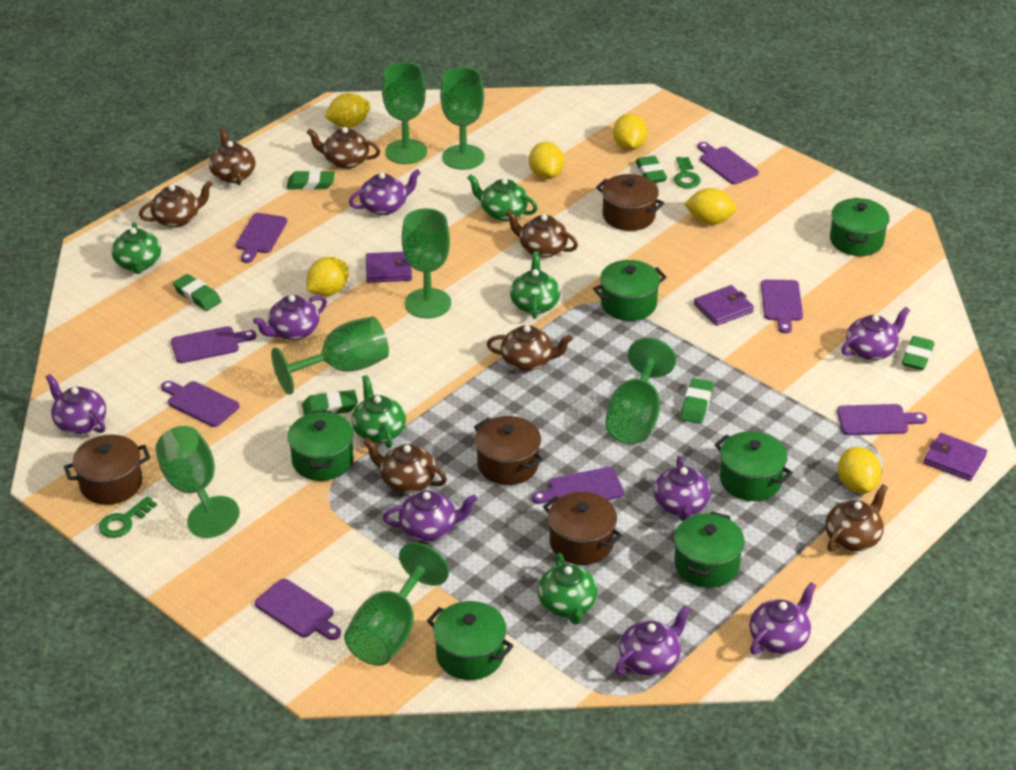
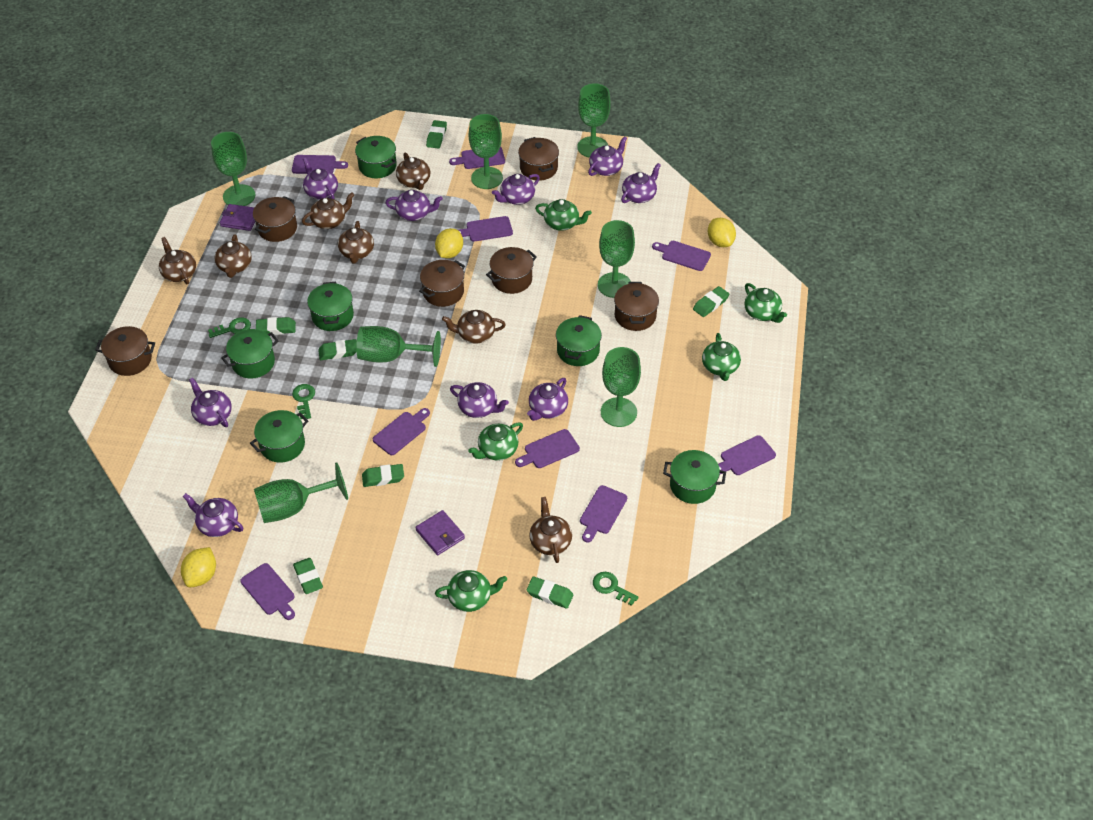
brown pot: [64,435,150,505] [474,416,543,485] [543,492,622,565] [596,174,664,231] = 4 -> [96,326,155,376] [253,196,297,242] [419,260,465,307] [486,247,537,294] [518,137,559,181] [614,282,659,331] = 6
green eraser: [173,274,221,311] [287,170,335,190] [302,390,358,416] [635,156,667,183] [680,378,714,424] [902,336,934,370] = 6 -> [256,317,296,335] [293,558,323,594] [318,339,357,360] [362,464,404,487] [426,120,447,149] [527,577,573,608] [693,286,729,317] = 7
green key: [99,496,157,538] [674,157,701,188] = 2 -> [208,317,251,338] [292,384,315,419] [593,572,639,606] = 3
purple cutting board: [161,381,240,427] [171,326,256,363] [236,213,287,263] [255,579,341,640] [532,467,624,504] [697,142,759,184] [761,280,803,334] [837,404,927,435] = 8 -> [240,563,295,620] [292,155,348,174] [373,408,430,455] [449,147,505,169] [458,216,513,242] [515,429,580,468] [580,485,627,543] [652,241,711,271] [718,435,776,475] = 9
purple teapot: [46,374,106,434] [253,295,327,340] [349,169,421,215] [383,491,478,541] [615,605,690,676] [654,456,711,521] [749,582,816,654] [841,307,910,360] = 8 -> [183,493,243,537] [189,378,232,427] [303,158,338,199] [385,190,443,221] [450,382,509,418] [492,174,540,205] [527,378,568,421] [588,136,627,176] [621,163,661,203] = 9
purple wallet: [366,252,412,283] [694,285,754,326] [924,433,987,481] = 3 -> [220,204,255,231] [415,510,465,555] = 2
yellow lemon: [306,257,348,296] [325,93,370,128] [529,142,564,179] [613,114,648,150] [684,188,737,225] [838,447,882,493] = 6 -> [181,547,216,587] [435,228,463,258] [708,218,736,247] = 3

